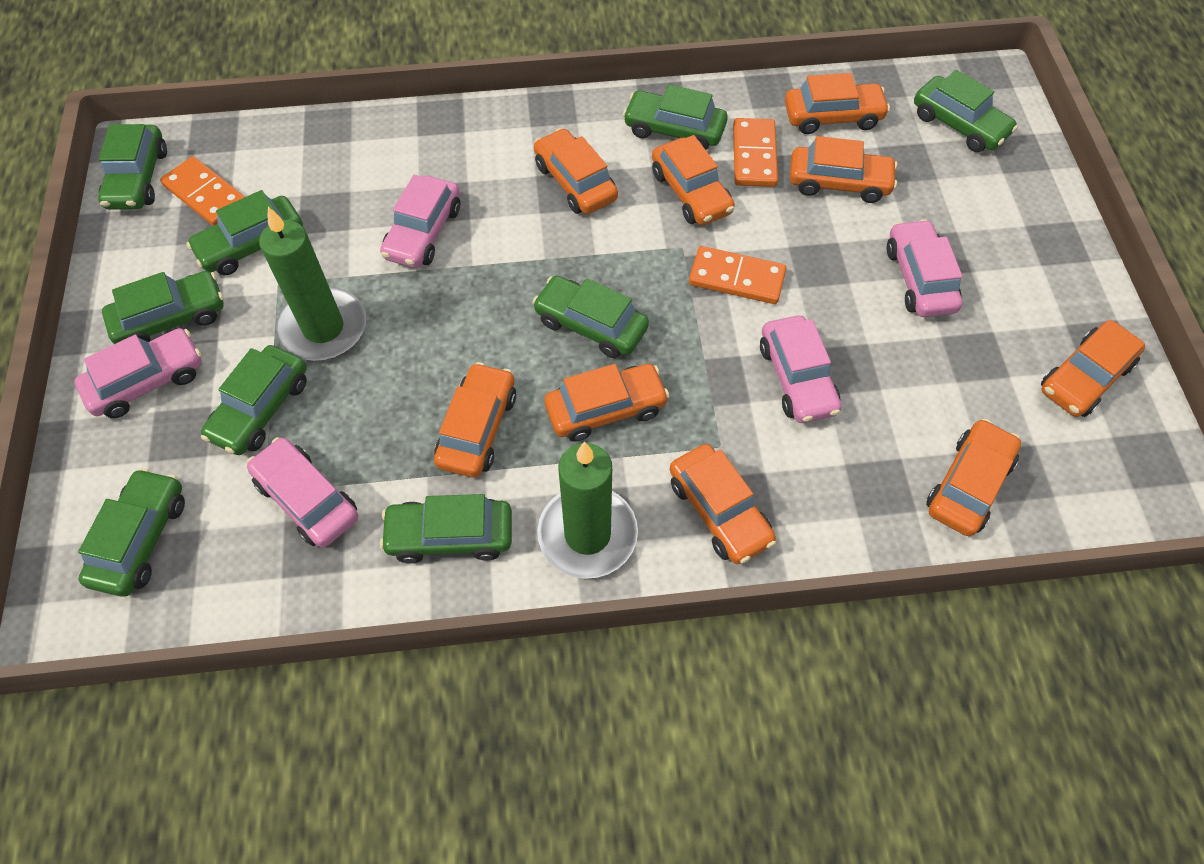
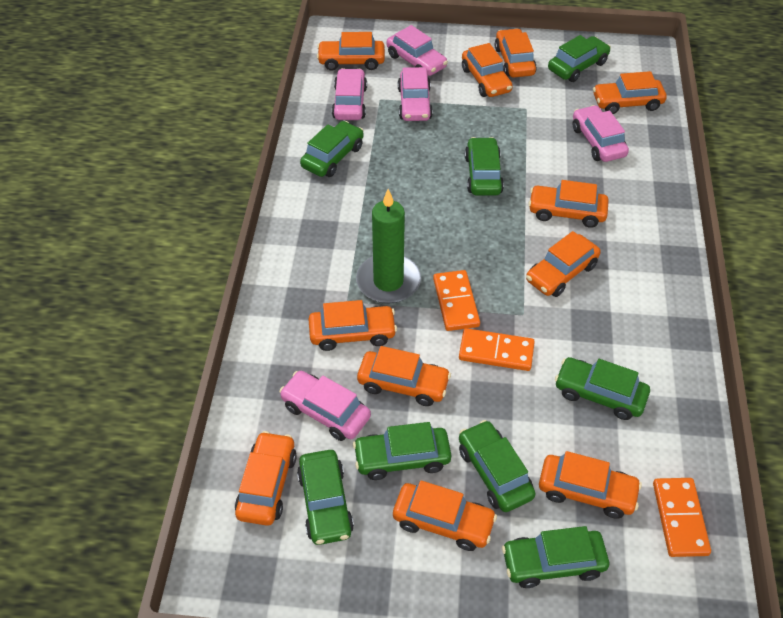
green candle: [259,207,366,361] [537,442,638,579] = 2 -> [356,189,421,304] = 1
green car: [78,468,185,597] [98,124,167,210] [102,271,224,344] [187,190,303,275] [201,345,307,455] [380,494,512,564] [533,276,649,358] [623,84,728,150] [914,70,1018,152] = 9 -> [297,450,354,545] [300,121,364,177] [353,422,451,480] [459,420,536,512] [465,137,504,195] [502,526,609,588] [548,35,611,82] [555,357,650,420] = 8
orange car: [434,362,516,478] [534,128,618,214] [545,364,670,442] [652,135,735,225] [669,444,776,564] [785,73,890,134] [790,136,898,203] [926,419,1021,536] [1041,319,1145,417] = 9 -> [235,431,297,526] [309,300,397,351] [317,32,385,71] [357,346,451,406] [393,480,497,551] [462,43,513,97] [494,28,537,78] [526,231,601,297] [528,180,609,228] [539,451,642,519] [593,71,667,114] = 11

